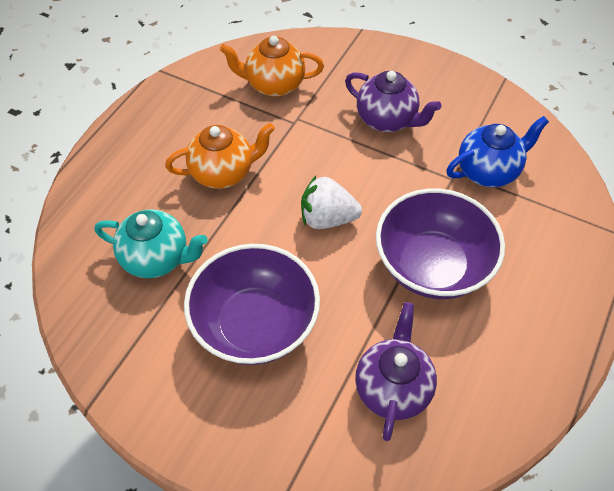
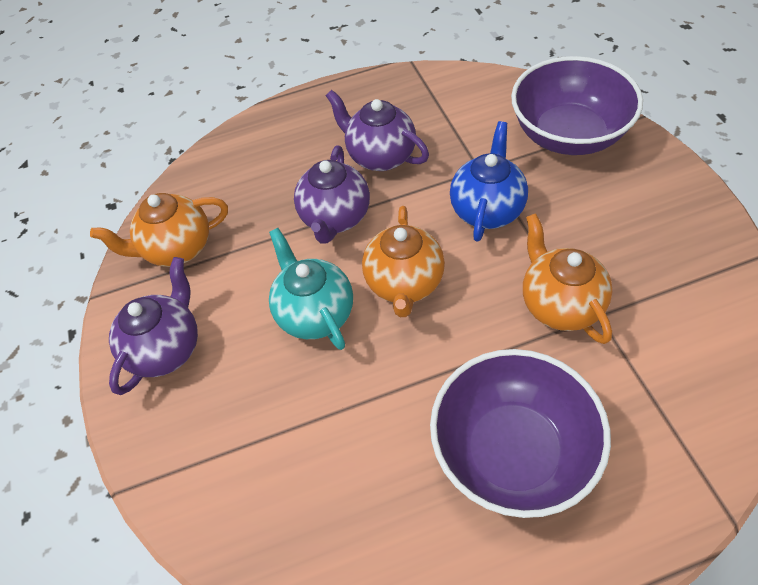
orange teapot: [165,123,275,189] [220,36,324,97] = 2 -> [90,193,228,267] [362,206,445,317] [523,213,612,344] = 3
purple teapot: [345,71,442,132] [355,302,437,441] = 2 -> [109,257,198,395] [294,146,370,244] [326,90,429,171] = 3
white strawberry: [301,176,362,229] = 1 -> none = 0

